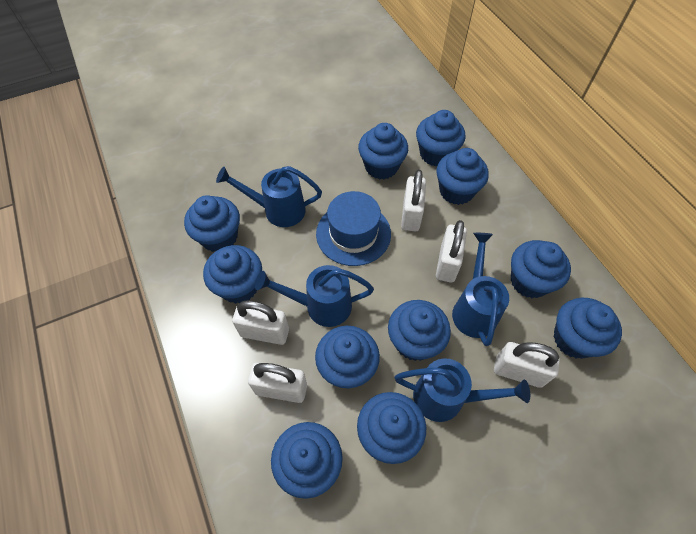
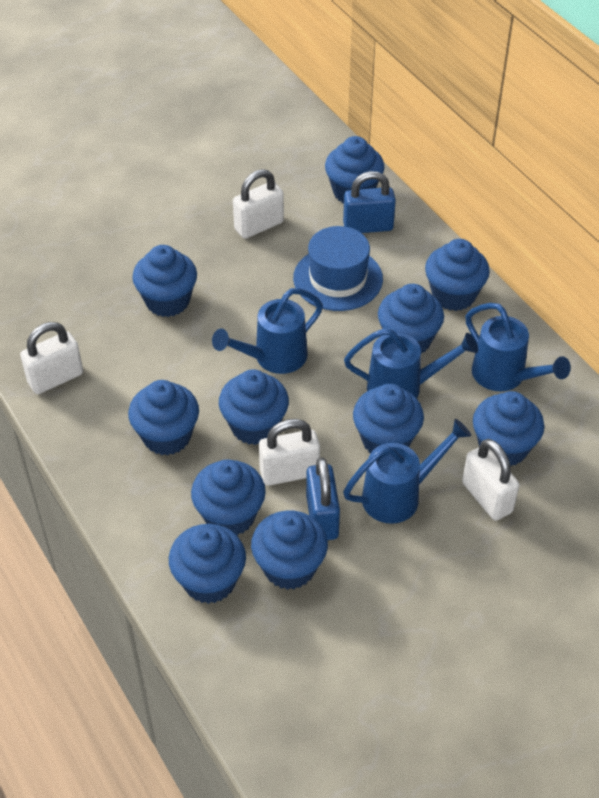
blue padlock: none = 0 -> [306,457,340,540] [343,171,396,233] = 2
white padlock: [232,300,289,345] [248,363,307,403] [401,170,426,231] [436,220,467,283] [494,342,560,388] = 5 -> [20,322,83,394] [233,169,284,239] [259,419,320,486] [462,439,519,521] = 4

